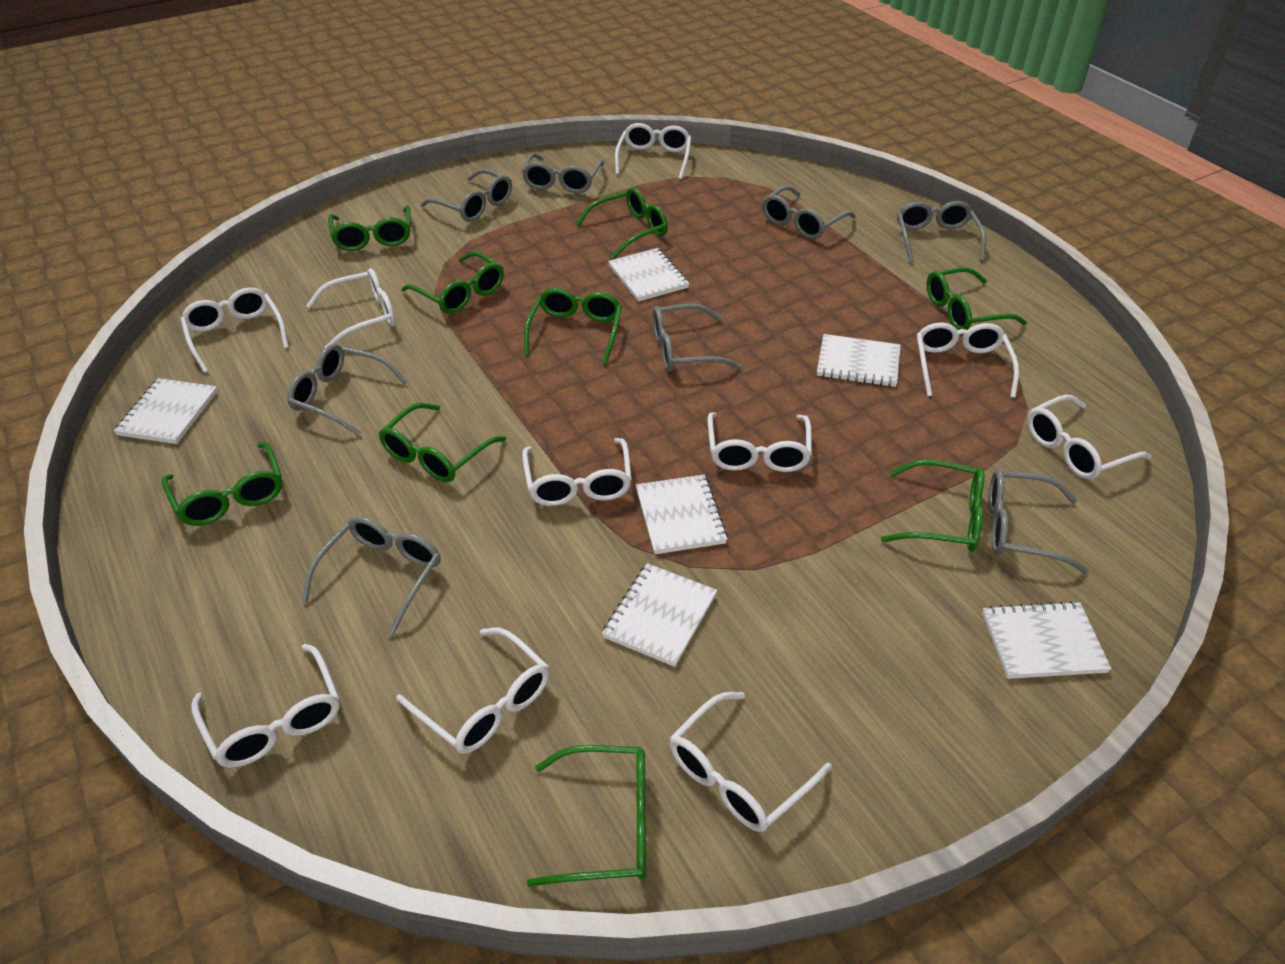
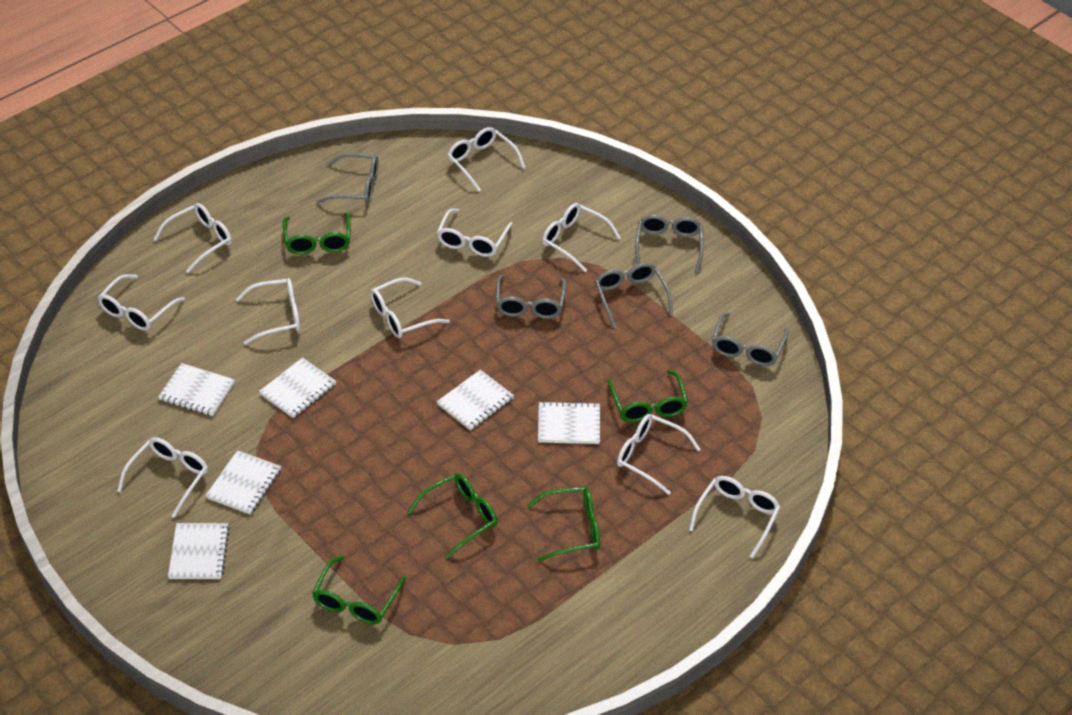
green glasses: [162,442,282,526] [328,205,411,251] [379,403,507,482] [401,251,504,314] [524,288,622,364] [527,745,646,887] [576,187,668,259] [881,459,984,552] [926,267,1027,330] = 9 -> [283,212,351,255] [312,556,406,624] [407,473,498,559] [527,487,600,562] [608,370,688,422] = 5
grey glasses: [287,344,407,436] [302,516,441,637] [420,169,512,222] [522,153,604,193] [653,304,742,371] [762,186,856,239] [897,201,986,263] [988,470,1089,574] = 8 -> [316,153,378,204] [496,274,566,319] [595,263,673,328] [635,215,704,273] [712,313,789,366] = 5

